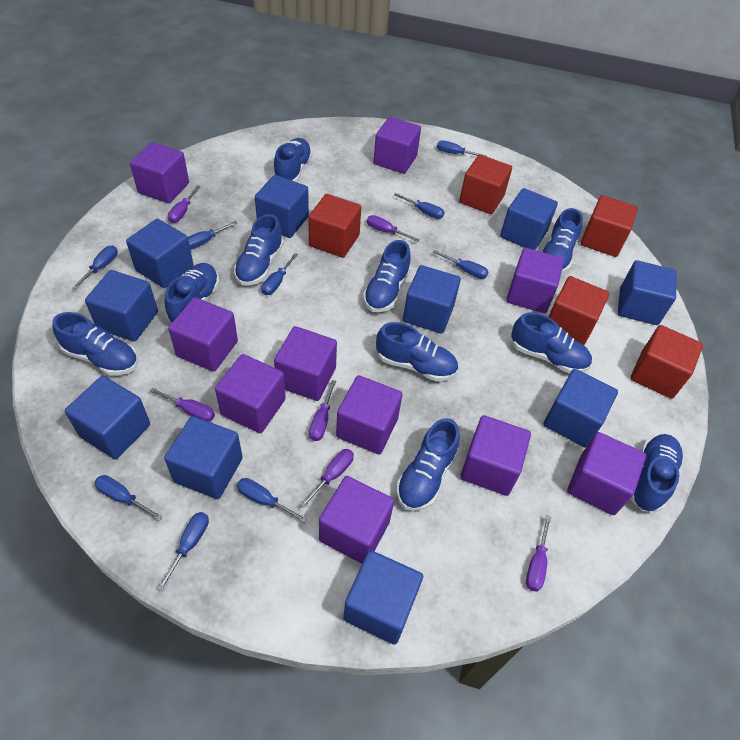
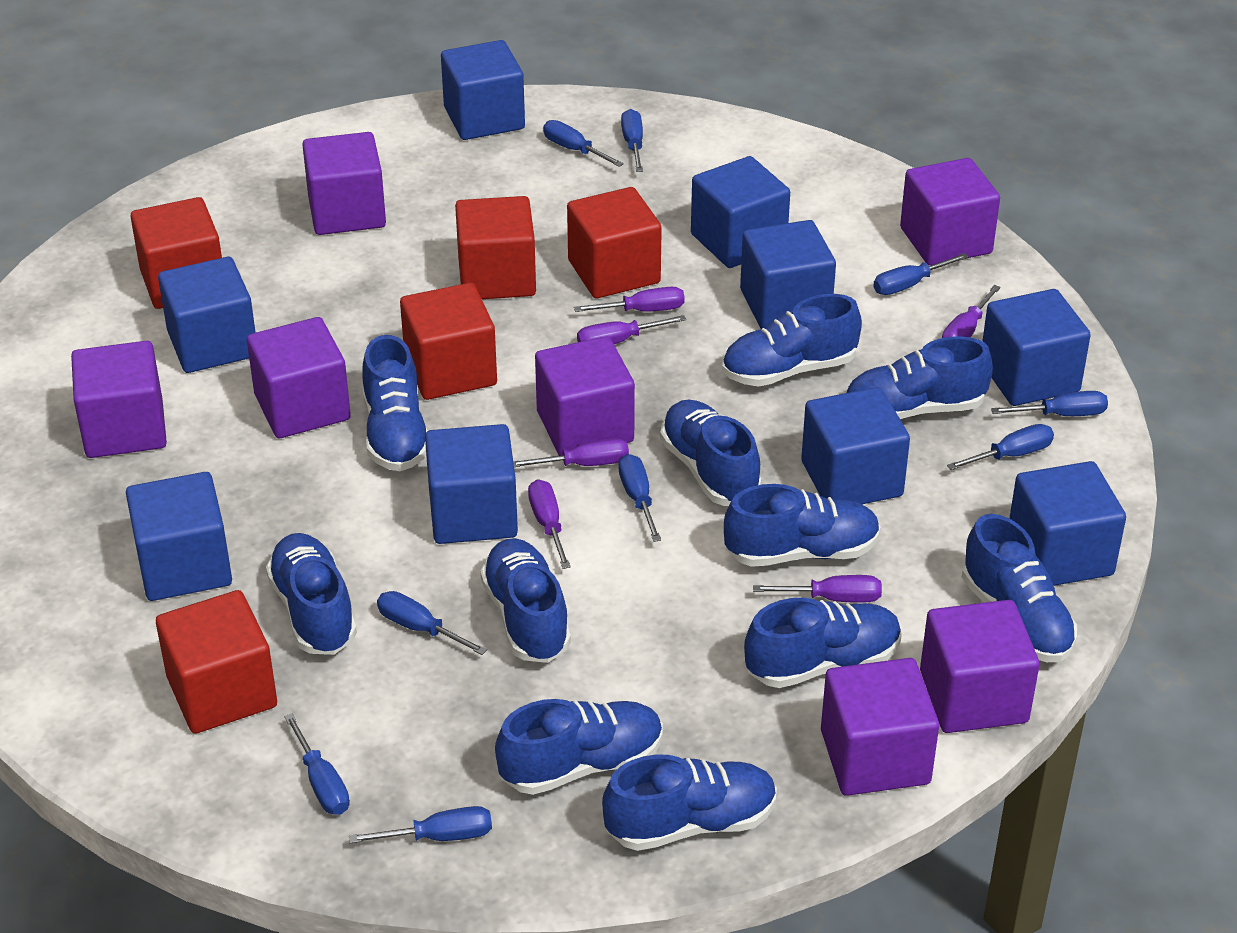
blue cube: [65,376,150,459] [85,270,158,342] [126,219,193,288] [164,416,243,499] [255,175,309,238] [343,550,423,645] [403,265,461,334] [500,188,558,250] [543,369,618,448] [618,260,677,325] = 10 -> [126,472,232,601] [158,257,256,373] [425,424,518,544] [441,40,525,140] [691,156,790,268] [740,220,836,329] [801,387,910,504] [982,289,1091,406] [1009,461,1126,586] = 9
blue shoe: [53,312,138,376] [165,263,220,323] [234,214,284,286] [273,138,312,182] [363,240,411,312] [376,322,458,381] [396,418,460,511] [511,312,592,374] [542,208,583,273] [630,434,683,512] = 10 -> [266,533,357,655] [362,335,428,471] [480,538,571,663] [495,699,663,795] [602,755,777,851] [660,399,761,506] [722,294,862,387] [724,484,881,567] [744,598,901,688] [846,336,993,419] [962,514,1077,662] = 11
purple cube: [130,142,189,203] [168,297,238,372] [215,354,286,433] [274,326,337,401] [319,476,394,564] [336,375,403,454] [374,117,421,174] [460,415,531,496] [506,248,564,313] [567,432,646,515] = 10 -> [71,341,167,458] [247,317,351,438] [302,132,386,235] [535,336,635,456] [821,658,939,796] [900,158,1000,266] [920,600,1040,733] = 7

